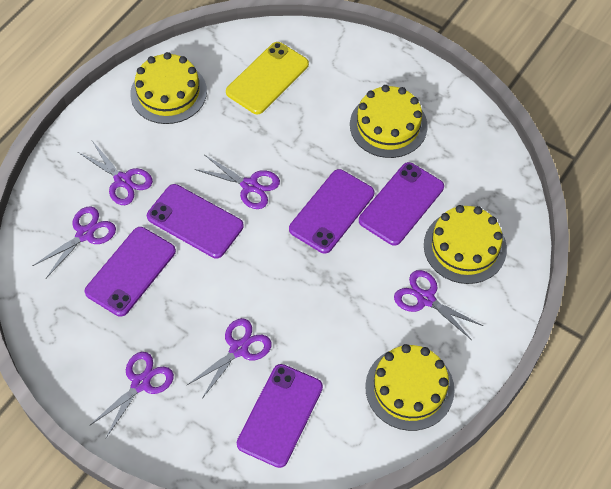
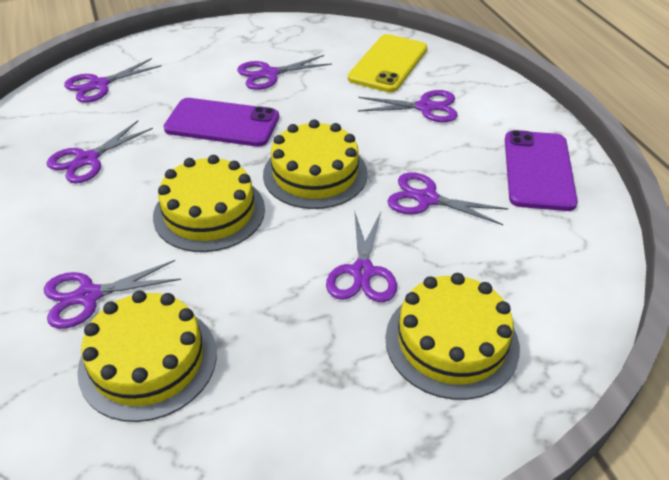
purple phone: [85,227,176,317] [147,184,244,258] [236,364,323,468] [289,169,374,254] [359,162,444,246] = 5 -> [163,98,279,147] [505,130,578,211] = 2
purple scissors: [32,206,116,278] [78,141,153,205] [89,352,174,438] [186,318,272,399] [195,155,280,209] [394,270,483,340] = 6 -> [44,260,181,329] [47,121,153,183] [64,58,162,103] [237,55,332,90] [326,212,397,302] [358,90,458,122] [387,172,509,225] = 7

